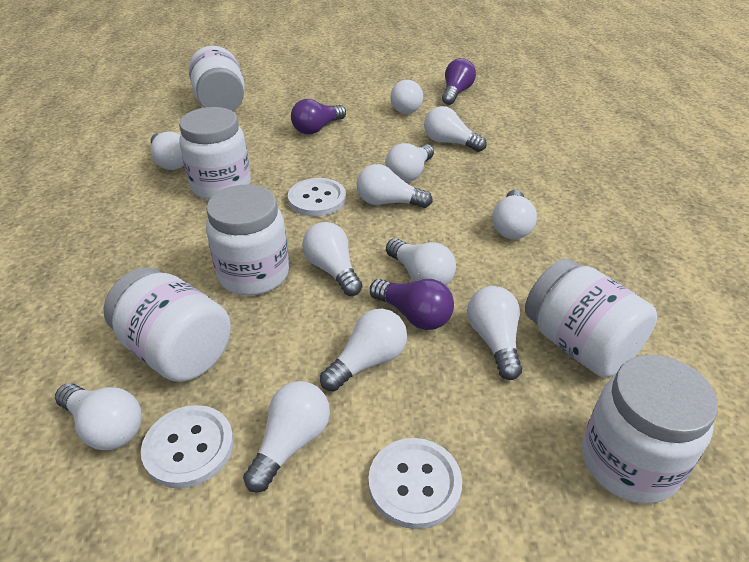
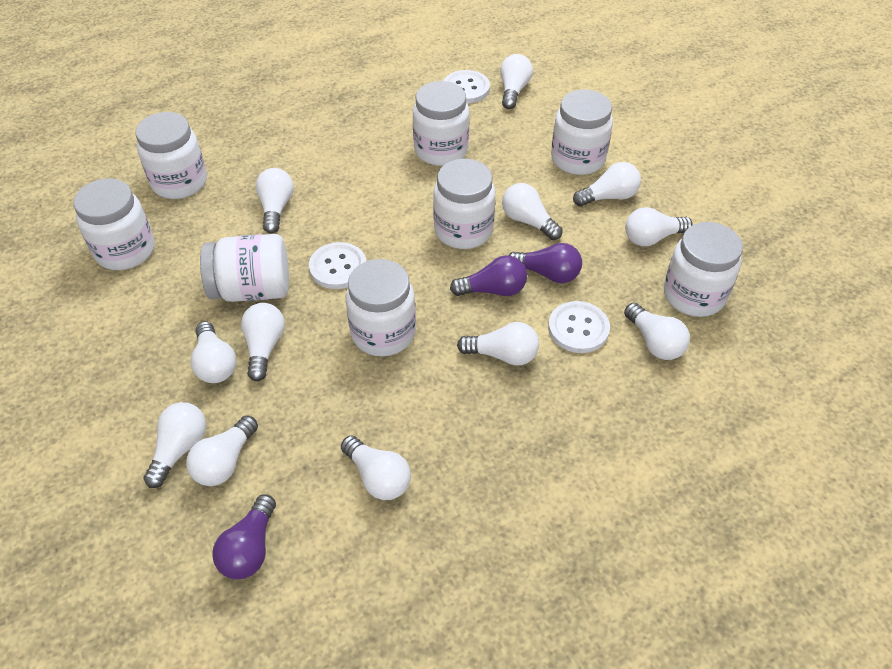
white jar: [103,268,231,382] [179,107,251,200] [189,46,245,111] [206,185,289,296] [525,259,657,377] [582,354,718,504] = 6 -> [73,178,154,270] [135,112,207,199] [200,234,289,302] [346,259,416,356] [413,81,469,166] [433,159,495,249] [551,89,613,175] [664,222,743,317] = 8

